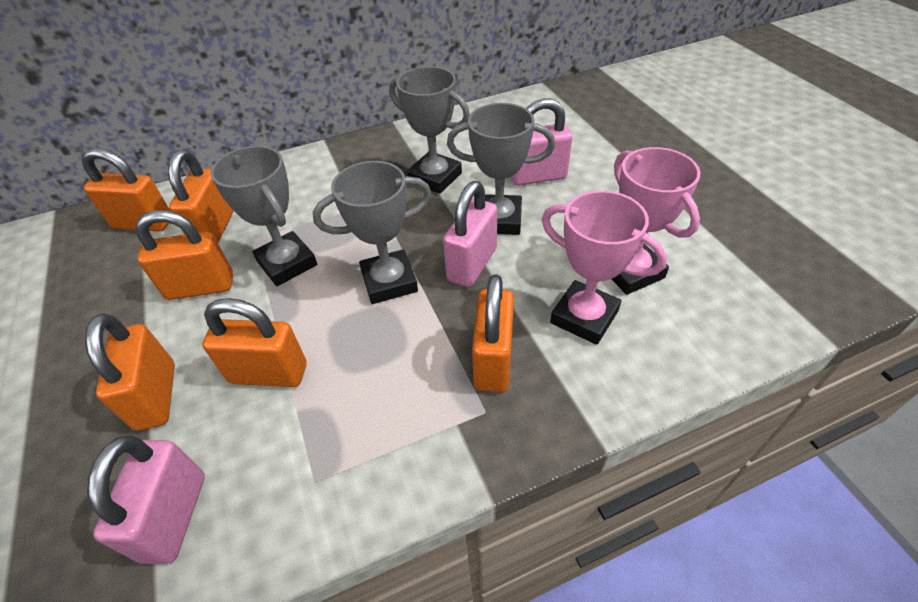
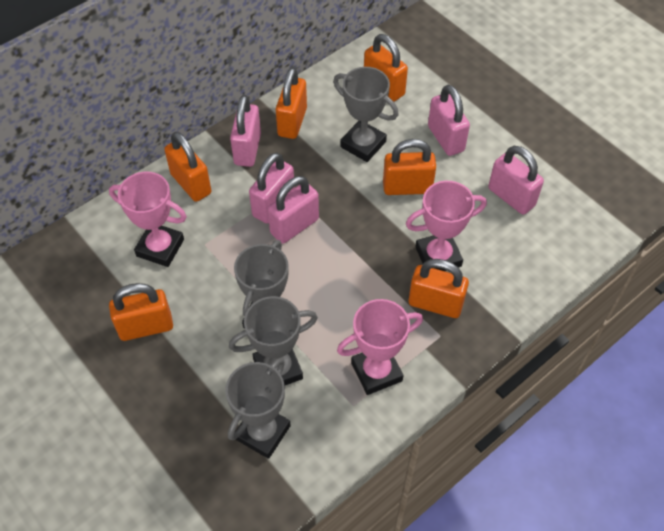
pink padlock: [87,435,205,564] [443,181,497,287] [511,98,572,186] = 3 -> [230,95,261,167] [249,153,295,224] [268,176,319,244] [428,85,470,156] [488,146,544,215] = 5
pink trophy: [542,191,667,345] [612,147,701,295] = 2 -> [109,172,187,267] [337,299,423,395] [406,181,487,271] = 3

